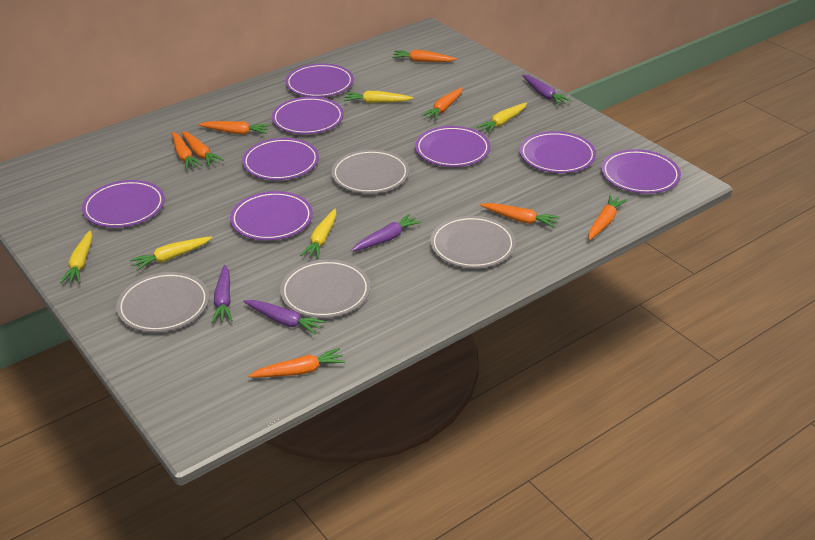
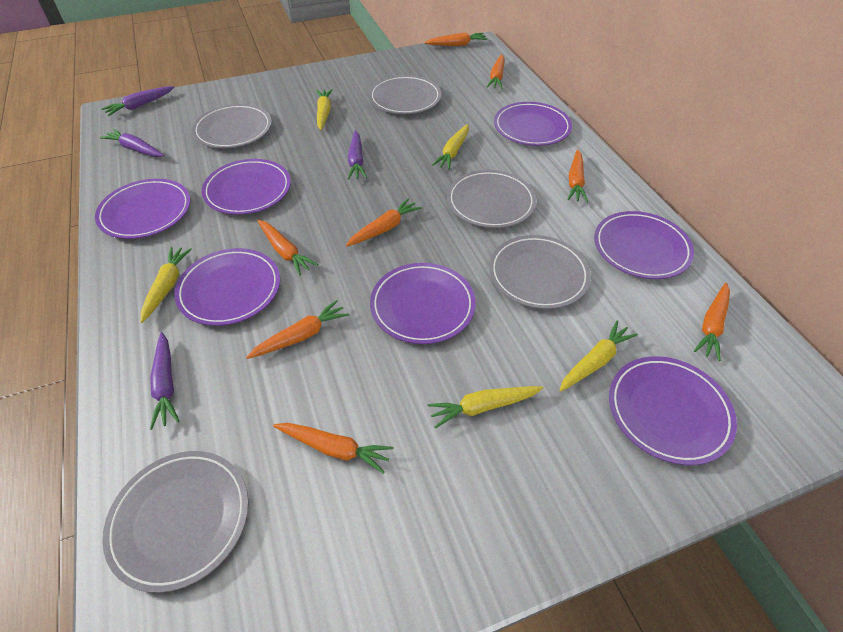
grey plate: [116,272,209,332] [280,259,370,318] [331,150,409,193] [430,216,516,268] = 4 -> [102,451,249,593] [192,104,272,148] [369,75,442,114] [447,170,537,228] [489,235,591,309] = 5
purple plate: [82,180,165,228] [230,191,313,240] [242,138,319,180] [272,97,344,134] [285,64,354,97] [415,126,491,167] [520,131,596,173] [601,149,681,193] = 8 -> [95,179,191,239] [174,248,280,326] [202,159,291,215] [370,263,476,344] [494,102,572,146] [594,211,694,279] [609,356,737,465] = 7

